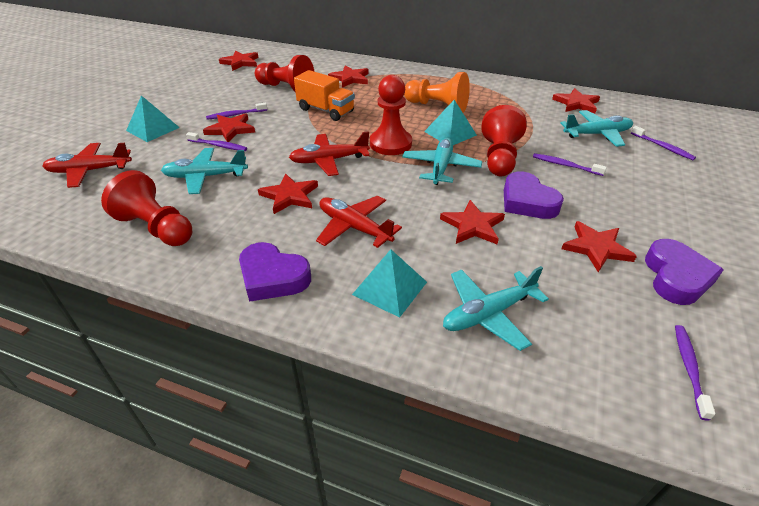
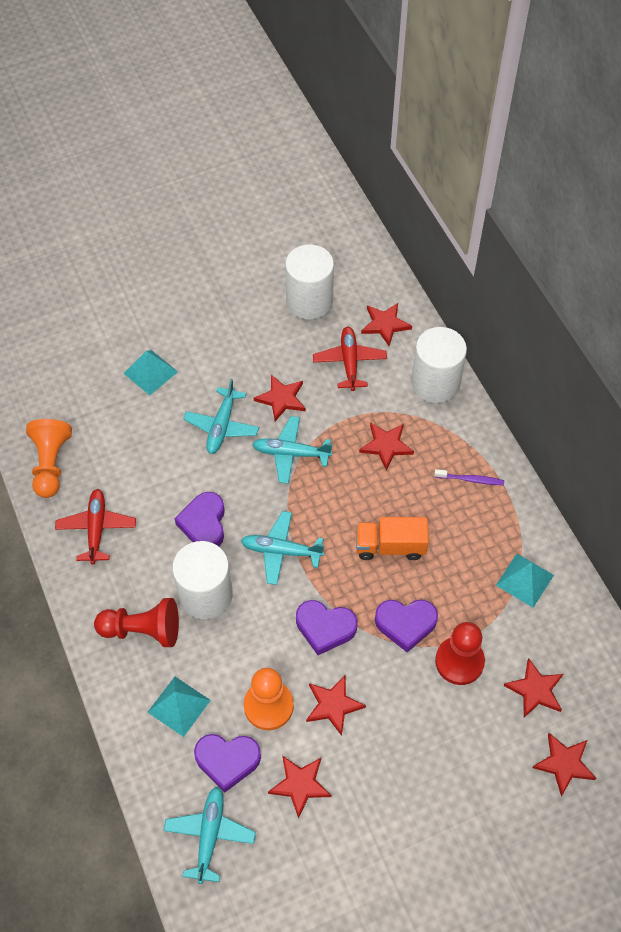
orange pawn: [404,72,470,112] = 1 -> [26,419,72,498] [244,668,294,730] = 2
purple heart: [239,242,311,302] [504,171,564,219] [645,239,724,305] = 3 -> [175,492,225,546] [194,734,261,792] [296,600,357,655] [375,600,438,653] = 4
purple toothbrush: [186,132,247,151] [206,103,267,120] [533,153,607,176] [631,126,696,160] [675,325,715,421] = 5 -> [434,469,504,485] = 1
red pawn: [101,170,192,246] [255,55,314,91] [370,75,412,155] [481,105,527,176] = 4 -> [94,598,179,647] [435,622,485,685] = 2
red plane: [42,143,132,188] [289,131,370,176] [316,196,402,248] = 3 -> [55,489,136,564] [313,327,387,391] = 2
white cylinder: none = 0 -> [172,541,233,619] [285,245,334,320] [411,327,467,403] = 3

